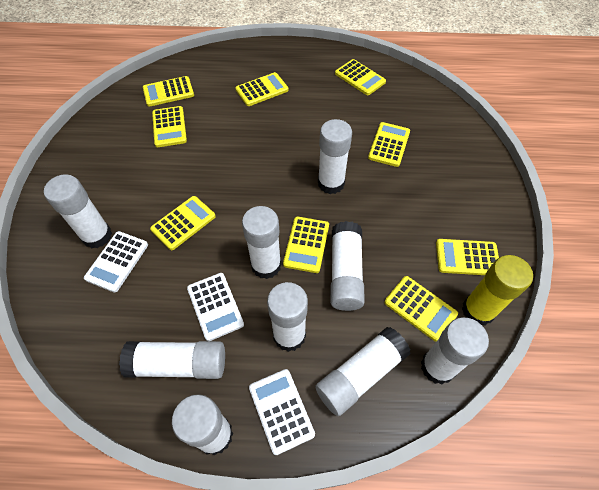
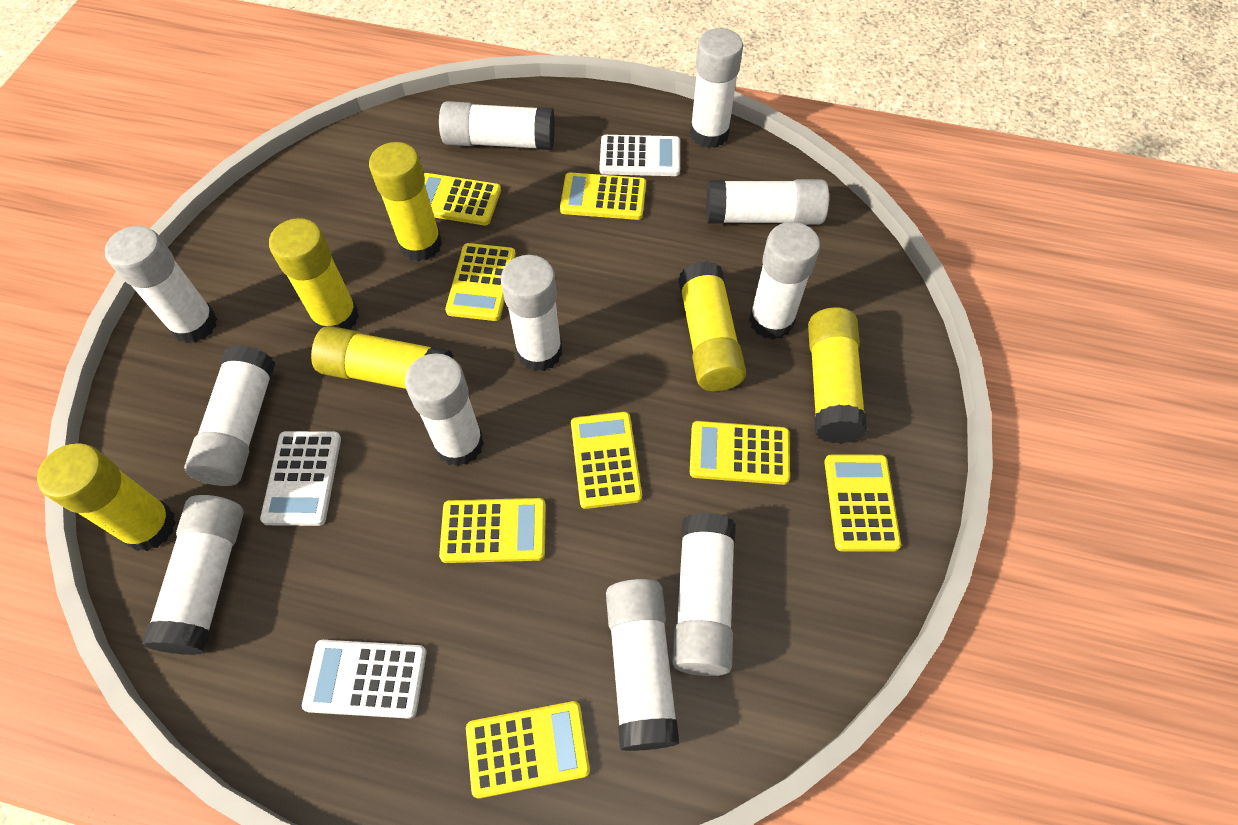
white glue stick: [44,174,112,249] [119,341,225,379] [172,394,233,456] [242,206,281,279] [267,282,308,352] [315,327,411,416] [318,119,352,194] [330,221,365,311] [421,317,489,384] = 9 -> [105,226,217,343] [142,495,244,655] [184,345,275,486] [405,353,484,466] [439,101,555,150] [501,255,562,371] [606,579,679,751] [672,513,736,676] [690,28,743,148] [706,179,829,225] [749,222,820,340] = 11
yellow calculator: [143,76,194,107] [150,196,216,250] [152,106,187,147] [236,72,289,106] [283,217,329,273] [335,59,386,95] [368,122,410,167] [384,276,458,342] [436,239,499,275] = 9 -> [424,173,501,225] [439,498,546,563] [445,243,516,321] [466,701,590,799] [560,172,646,220] [571,412,642,509] [690,421,790,485] [824,455,901,552] = 8
yellow glue stick: [462,255,533,326] = 1 -> [37,443,176,551] [269,218,359,331] [311,326,453,389] [369,142,442,261] [678,261,746,391] [808,307,867,444] = 6

